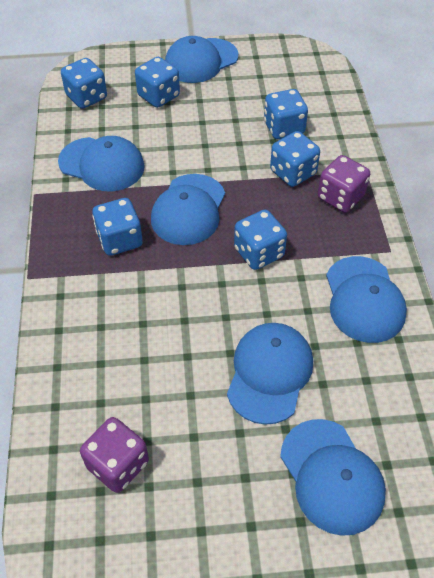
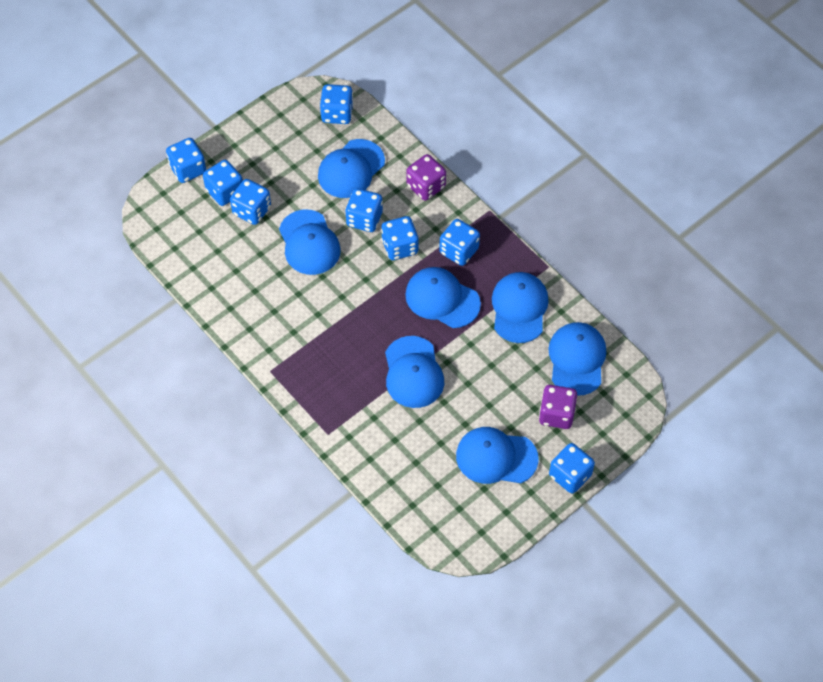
blue cap: [58,136,145,191] [151,174,225,245] [165,36,238,83] [227,323,313,425] [280,419,386,536] [326,256,407,343] = 6 -> [279,209,341,275] [318,139,385,198] [385,336,444,408] [405,267,481,328] [456,427,539,484] [492,272,549,343] [548,322,606,396] = 7
blue dice: [61,58,107,109] [92,198,143,256] [135,57,180,108] [234,210,287,270] [264,89,308,139] [270,131,320,187] = 6 -> [166,138,206,183] [203,160,243,206] [230,179,271,225] [320,84,353,124] [345,188,383,232] [381,216,419,260] [439,219,480,266] [549,443,595,493] = 8

